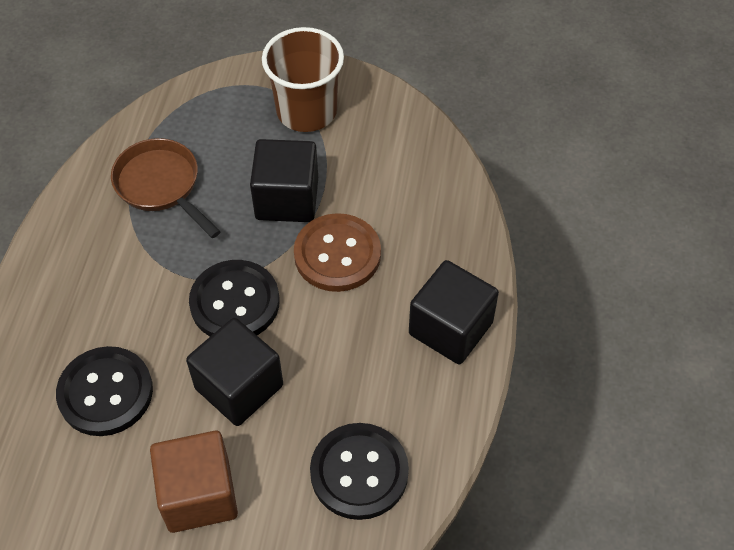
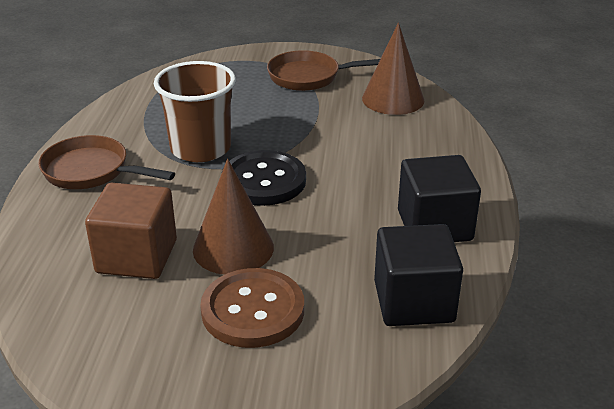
black button: [56,346,153,436] [189,260,280,336] [310,423,409,520] = 3 -> [222,150,306,206] = 1
black cube: [186,318,283,426] [250,139,318,222] [409,260,499,364] = 3 -> [374,224,463,326] [398,155,481,242] = 2
brown cone: none = 0 -> [193,159,274,275] [362,23,425,115] = 2
brown pan: [111,138,221,238] = 1 -> [38,135,175,189] [267,50,380,91] = 2

